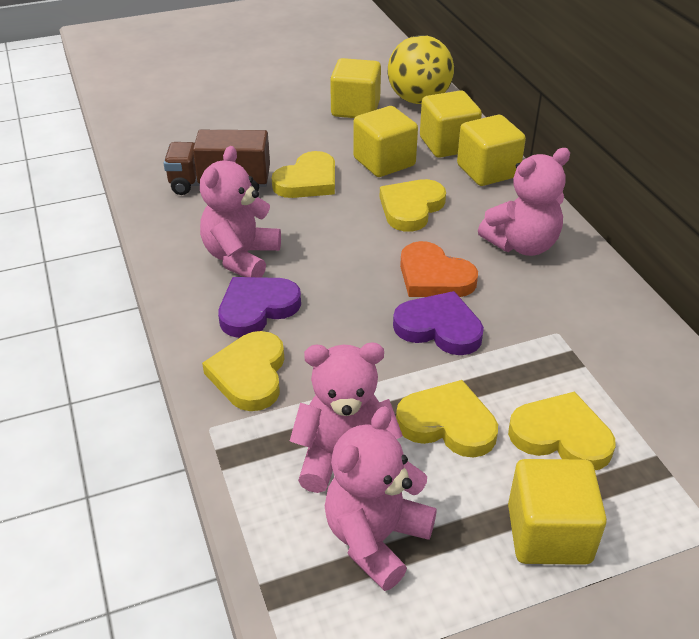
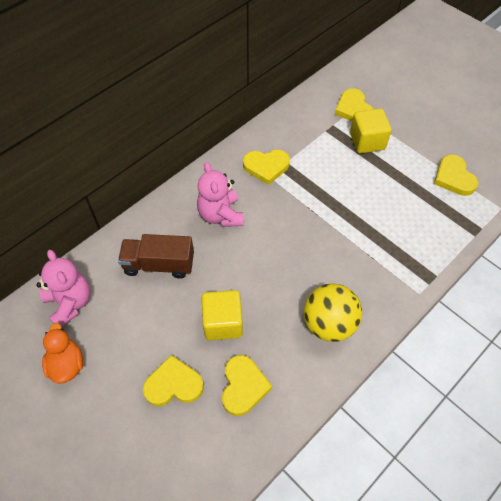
orange duck: none = 0 -> [42,323,83,384] = 1
orange heart: [400,241,478,297] = 1 -> none = 0
pink teddy bear: [200,146,281,277] [290,342,403,493] [325,406,437,591] [478,148,570,256] = 4 -> [36,250,90,327] [197,162,244,227] = 2
purple heart: [218,277,301,338] [393,291,484,355] = 2 -> none = 0
yellow cube: [330,58,381,118] [353,106,418,177] [420,90,482,158] [457,115,526,186] [508,459,607,565] = 5 -> [202,290,243,340] [350,109,392,153] = 2

